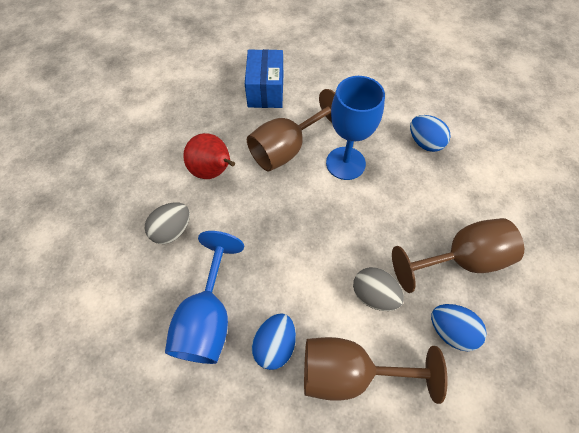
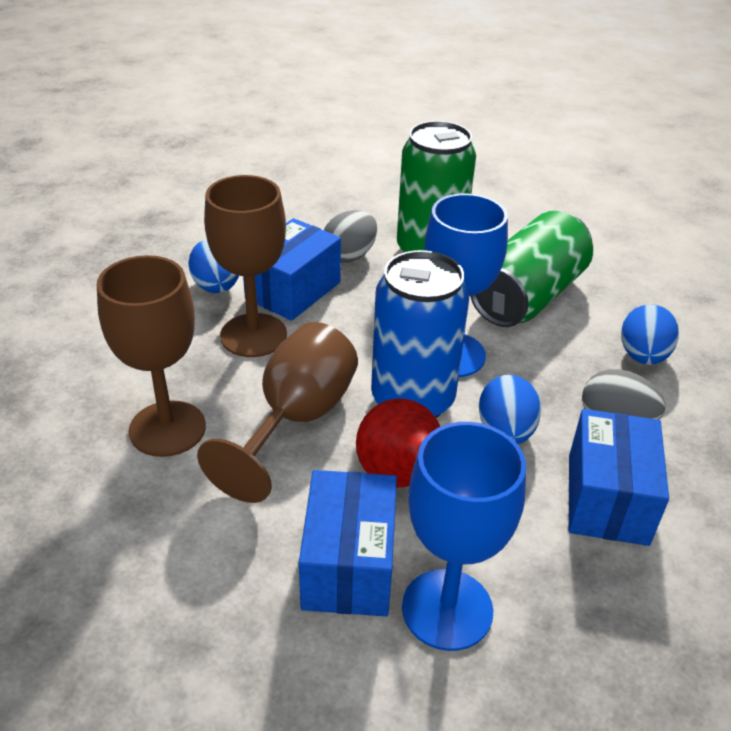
blue box: [245,49,283,108] = 1 -> [243,218,341,321] [299,470,397,617] [569,409,669,546] = 3
blue can: none = 0 -> [371,250,469,418] = 1
green can: none = 0 -> [397,121,476,252] [470,211,593,327] = 2

